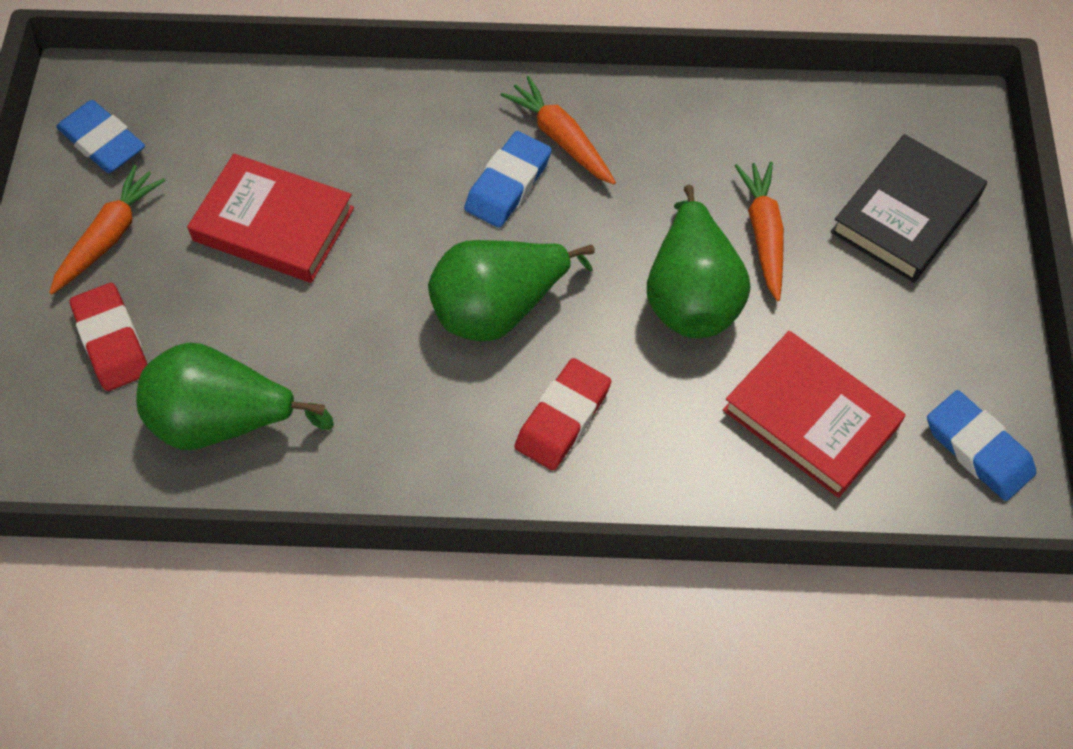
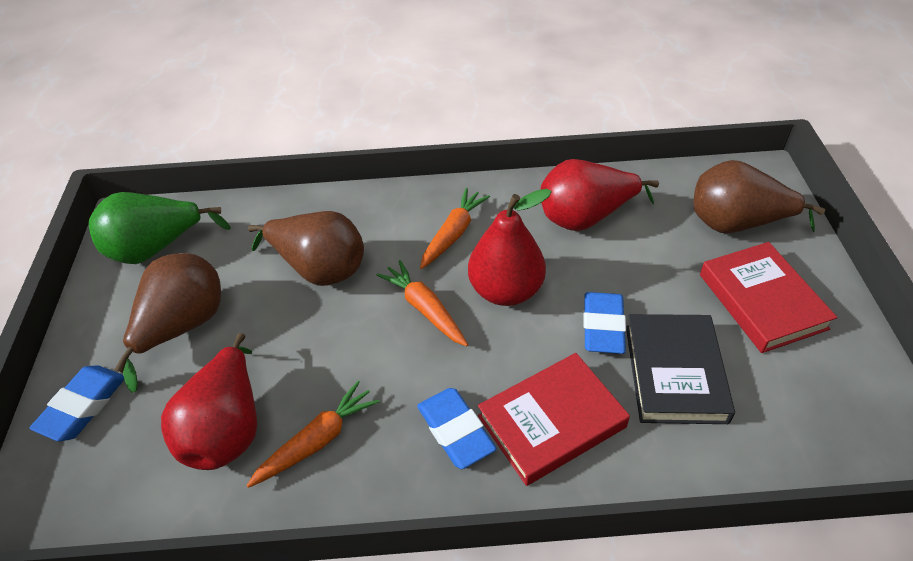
brown pear: none = 0 -> [114,253,221,393] [248,211,364,286] [693,160,825,233] = 3
green pear: [136,343,334,450] [428,240,595,341] [647,185,750,338] = 3 -> [89,192,231,264] = 1
red eraser: [70,283,148,391] [515,358,611,471] = 2 -> none = 0
red pear: none = 0 -> [161,333,257,470] [468,189,552,306] [541,159,659,231] = 3

